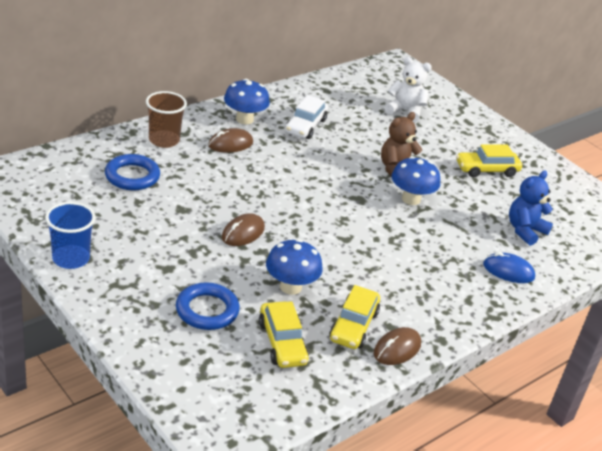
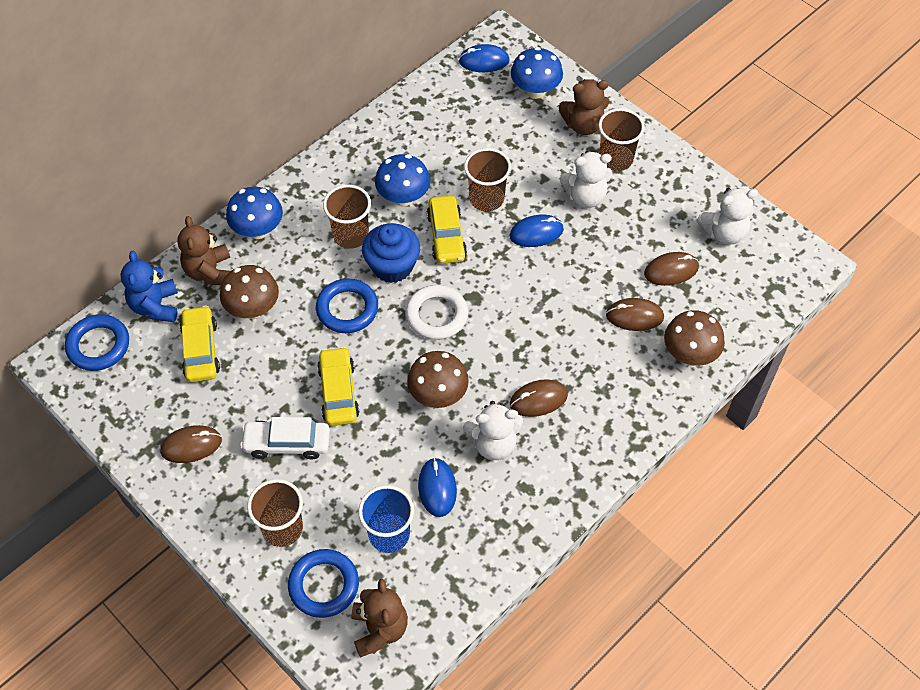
blue cupcake: none = 0 -> [362,223,420,283] = 1
blue mouse: [483,252,535,283] = 1 -> [418,458,457,517] [458,44,510,72] [509,215,564,247] = 3
blue ring: [105,154,160,190] [176,282,240,330] = 2 -> [65,314,129,371] [288,549,359,618] [316,279,378,333] = 3
brown cup: [146,91,187,148] = 1 -> [247,479,303,547] [323,185,371,249] [464,148,511,211] [598,108,645,171] = 4
brown mouse: [208,128,253,153] [222,213,265,246] [373,327,421,365] = 3 -> [160,425,222,463] [510,379,568,417] [606,298,664,331] [644,252,699,286] = 4
brown mushroom: none = 0 -> [220,265,279,319] [407,351,469,408] [664,310,725,366] = 3
brown teddy bear: [381,112,423,177] = 1 -> [177,216,230,285] [351,579,408,658] [559,79,609,135] = 3
white ring: none = 0 -> [405,285,468,340] = 1
white teddy bear: [385,57,432,122] = 1 -> [463,401,523,460] [560,151,613,208] [697,188,758,245] = 3

